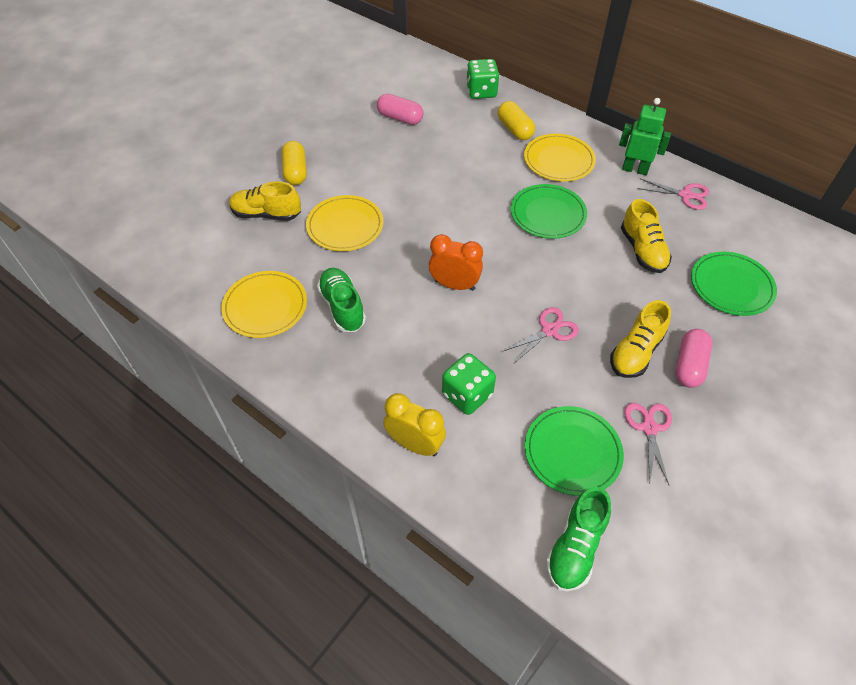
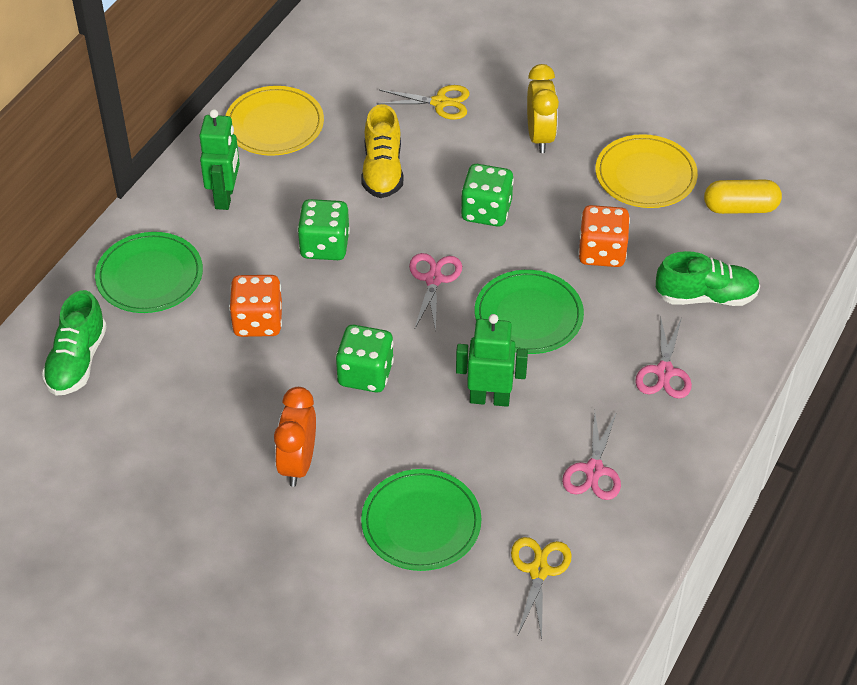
green dice: [442,353,496,415] [466,59,500,99] = 2 -> [297,199,350,260] [336,325,394,392] [461,164,514,227] = 3
green robot: [619,98,671,175] = 1 -> [199,109,240,210] [456,314,528,407] = 2
orange dice: none = 0 -> [229,275,282,337] [578,205,630,267] = 2
pink capsule: [377,94,423,125] [675,329,712,388] = 2 -> none = 0
yellow capsule: [282,141,307,185] [498,101,535,140] = 2 -> [704,180,782,214] = 1
yellow plate: [221,271,307,338] [306,195,384,251] [524,134,596,181] = 3 -> [225,86,324,156] [595,134,698,208] = 2
yellow scissors: none = 0 -> [377,85,470,120] [511,537,572,639] = 2
yellow shoe: [229,182,301,221] [610,300,671,378] [621,199,672,273] = 3 -> [361,104,403,198] = 1

